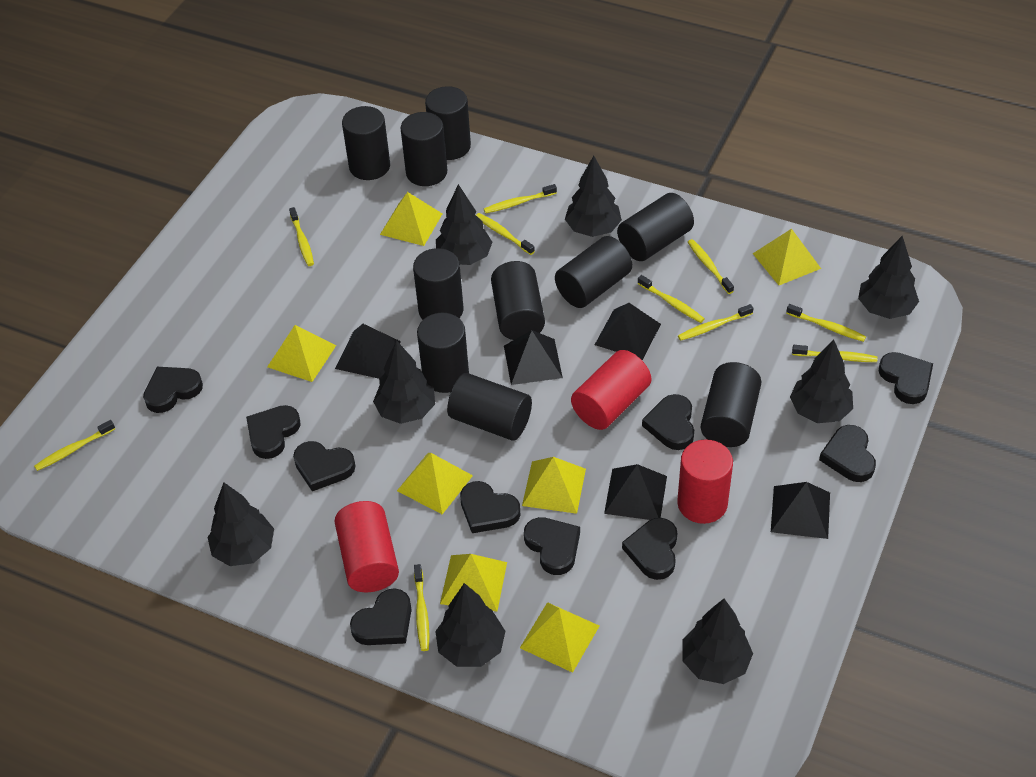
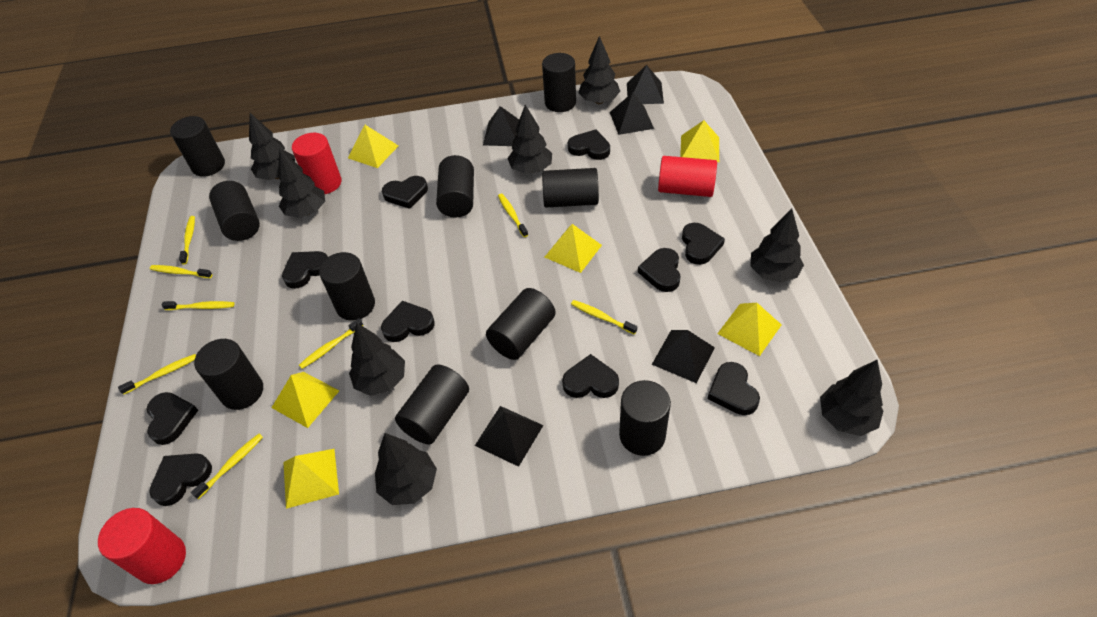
yellow pyramid: [267,325,336,382] [380,192,442,246] [397,453,473,514] [440,554,507,611] [520,602,599,673] [522,457,586,514] [753,229,821,285] = 7 -> [271,372,339,428] [283,449,339,509] [348,125,399,168] [545,224,602,273] [680,120,719,162] [717,303,782,356] = 6
yellow toothbrush: [34,420,115,471] [289,207,314,266] [414,564,429,651] [476,213,535,255] [484,184,557,214] [637,275,705,323] [678,304,754,341] [688,239,734,294] [786,304,866,342] [792,345,878,362] = 10 -> [118,354,196,395] [150,265,212,278] [162,301,235,310] [179,216,195,265] [191,434,263,499] [299,318,364,369] [498,193,528,237] [571,300,637,335] = 8

